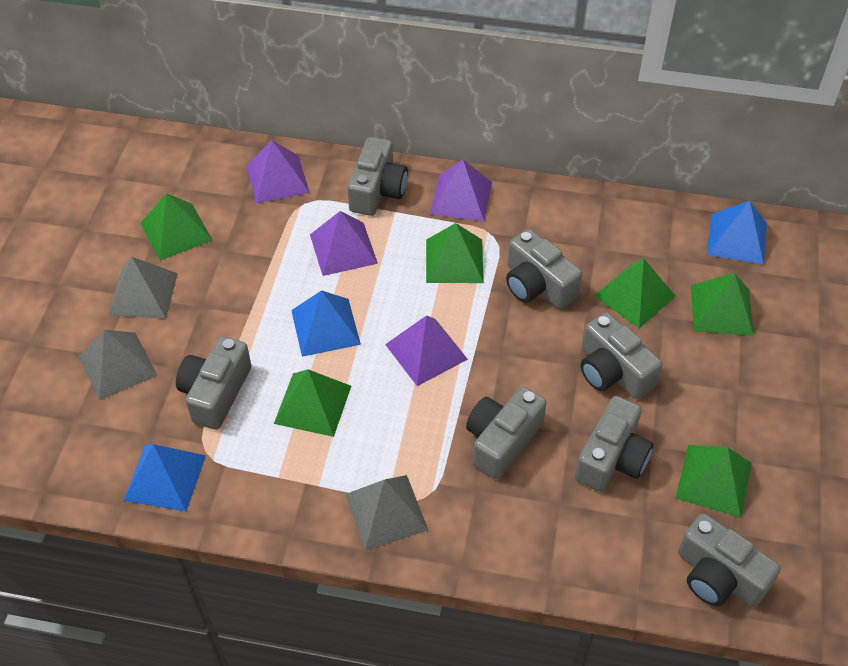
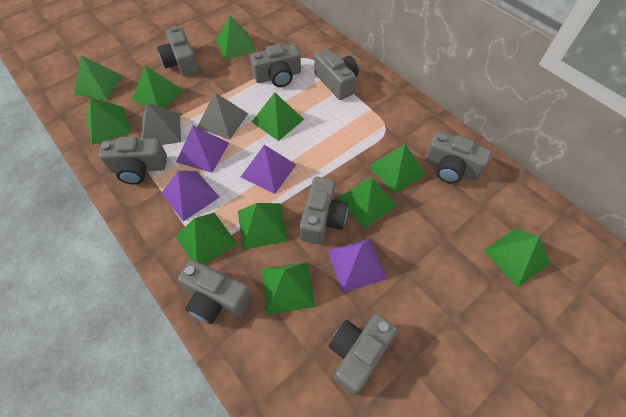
blue pyramid: [123,444,206,512] [291,290,361,357] [707,201,767,265] = 3 -> none = 0
green pyramid: [141,193,212,260] [274,369,351,437] [426,223,484,283] [594,258,675,328] [676,445,752,518] [691,273,754,336] = 6 -> [74,56,123,100] [86,97,131,145] [132,66,183,108] [176,213,237,265] [216,16,257,60] [238,203,288,250] [252,92,304,141] [262,262,315,315] [337,177,397,228] [369,144,426,194] [483,229,550,287] = 11
grey camera: [176,336,251,430] [347,137,408,216] [466,387,547,479] [506,229,582,309] [575,396,653,492] [581,312,662,399] [678,513,781,607] = 7 -> [99,137,167,184] [157,26,199,77] [178,260,252,324] [250,44,301,87] [300,177,348,244] [314,49,358,100] [329,314,397,395] [425,131,491,184] = 8
grey pyramid: [79,330,157,400] [108,257,178,319] [345,475,428,551] = 3 -> [142,102,181,145] [197,93,248,140] = 2

